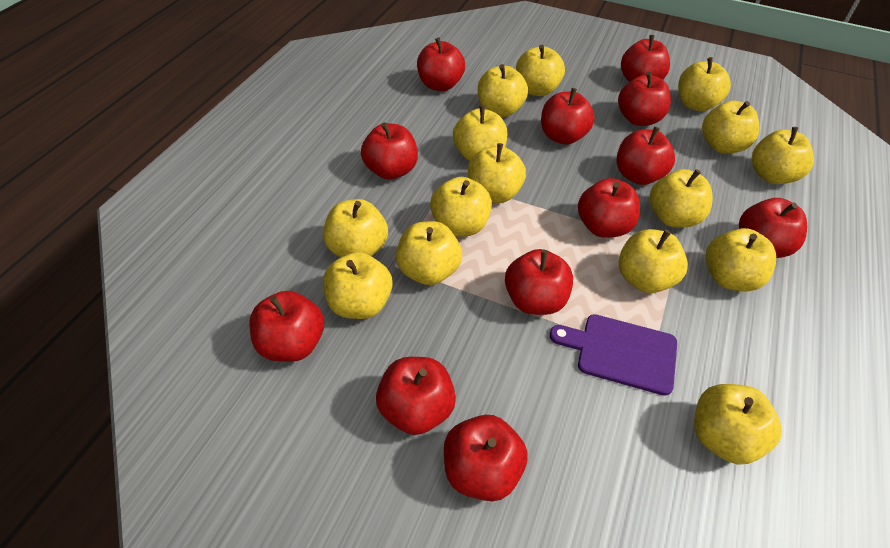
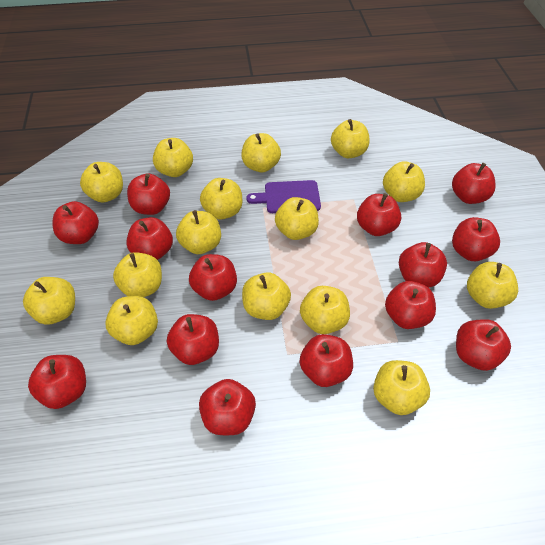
red apple: [249,291,324,362] [361,122,418,180] [376,357,456,435] [417,38,465,91] [444,415,528,501] [505,249,573,315] [541,88,595,145] [578,178,640,238] [617,127,675,185] [618,72,671,126] [621,35,670,82] [739,198,807,258] = 12 -> [28,355,86,409] [52,201,99,244] [126,217,173,260] [127,173,170,215] [167,314,219,365] [189,254,237,301] [199,379,256,435] [300,334,353,387] [357,193,401,236] [385,281,436,329] [399,242,447,288] [452,163,496,204] [452,217,500,261] [456,319,511,371] = 14

